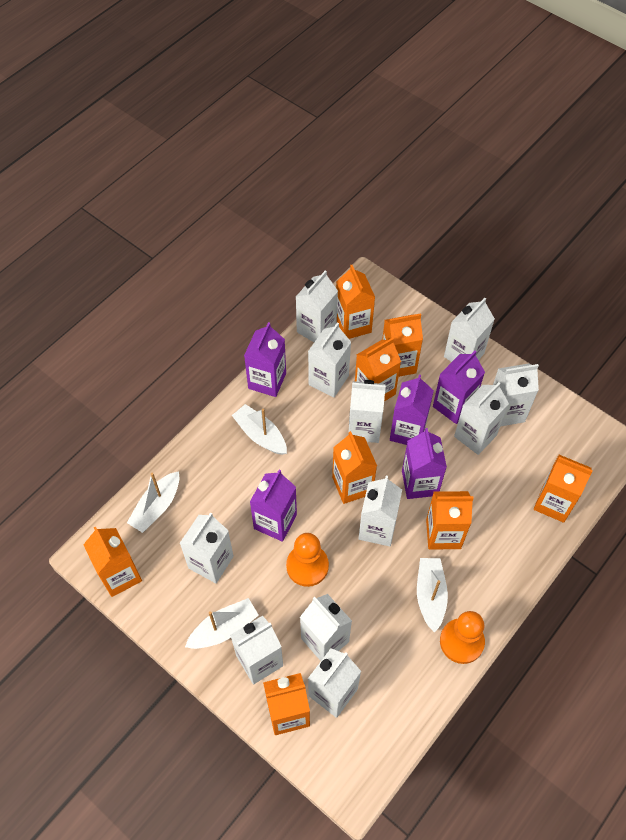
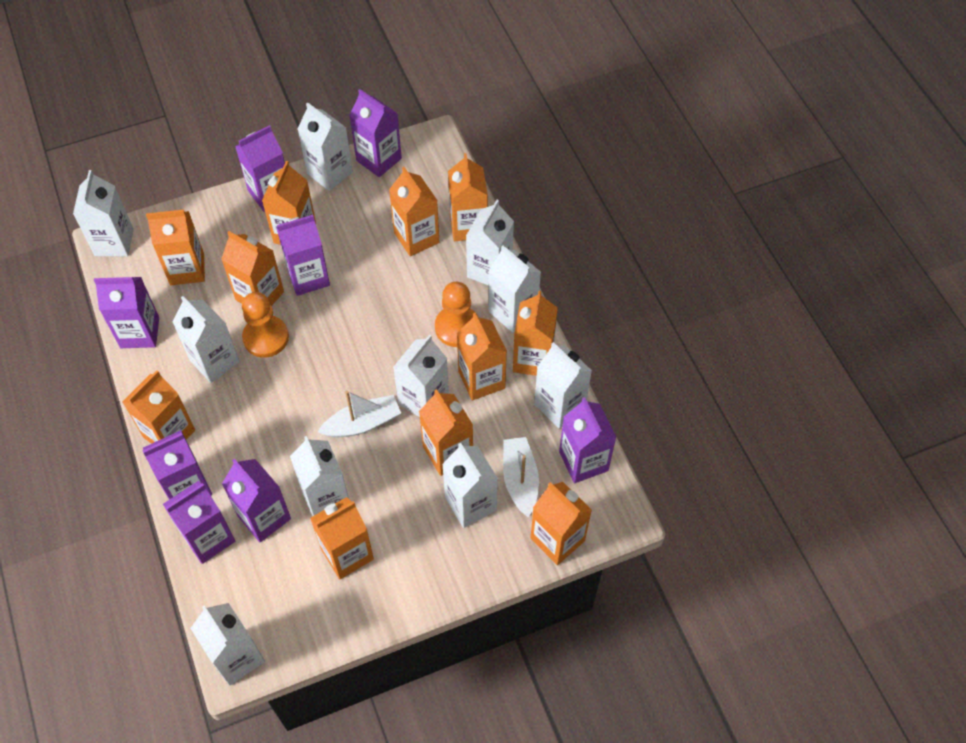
orange carton: [83,527,142,597] [263,673,310,735] [332,431,377,504] [336,265,375,339] [355,337,401,401] [382,313,423,377] [426,491,474,549] [534,455,593,523] = 8 -> [122,370,195,444] [146,210,205,285] [221,231,284,306] [262,161,316,245] [310,497,374,579] [389,167,440,256] [419,389,473,476] [448,153,488,241] [457,313,507,400] [513,291,558,376] [531,482,592,565] = 11
purple carton: [244,322,286,397] [250,470,297,542] [390,375,434,445] [402,428,447,499] [433,351,485,424] = 5 -> [94,277,159,348] [143,430,212,500] [163,481,235,564] [222,459,291,542] [235,125,285,212] [276,215,330,296] [349,89,402,177] [559,397,616,483] = 8
white boat: [127,471,179,533] [185,598,259,649] [232,404,287,455] [417,558,448,633] = 4 -> [318,391,401,438] [503,437,539,517] = 2
white carton: [179,513,234,583] [230,616,283,684] [296,270,338,342] [300,594,352,661] [308,323,351,397] [308,648,361,718] [348,380,386,443] [358,476,402,546] [444,298,495,362] [454,382,509,455] [493,363,539,427] = 11 -> [73,170,134,257] [172,296,240,383] [190,603,265,686] [290,436,349,517] [298,103,353,191] [393,335,449,417] [442,443,498,528] [466,200,514,286] [488,245,541,333] [534,342,592,429] = 10

